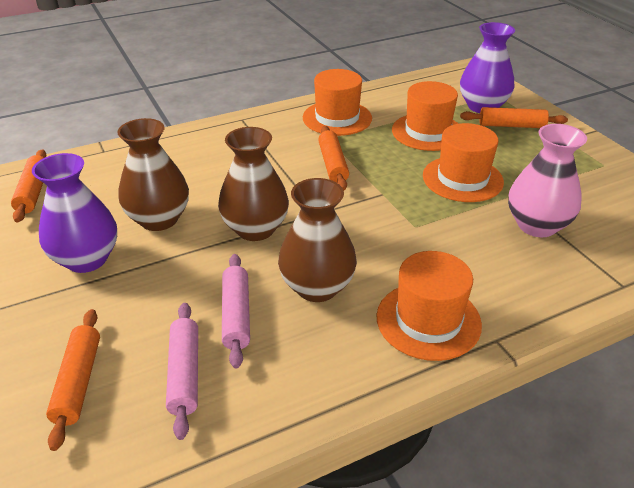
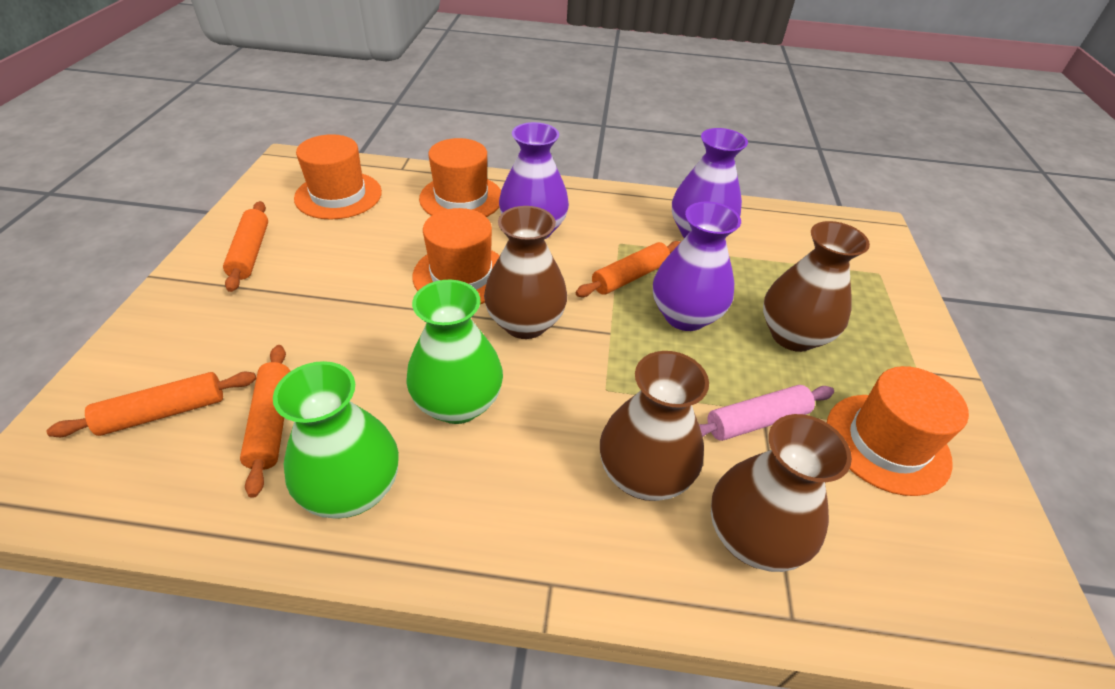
brown vase: [117,118,189,231] [218,127,289,241] [278,178,357,302] = 3 -> [484,206,567,339] [600,351,709,501] [711,414,852,572] [763,221,870,352] = 4
green vase: none = 0 -> [273,361,399,518] [406,280,503,424] = 2
pink rolling pin: [166,303,198,440] [222,254,250,369] = 2 -> [699,385,834,441] = 1
pink vase: [508,124,587,237] = 1 -> none = 0
purple vase: [32,153,117,273] [460,22,515,113] = 2 -> [499,122,569,239] [653,201,741,331] [672,128,748,238] = 3

